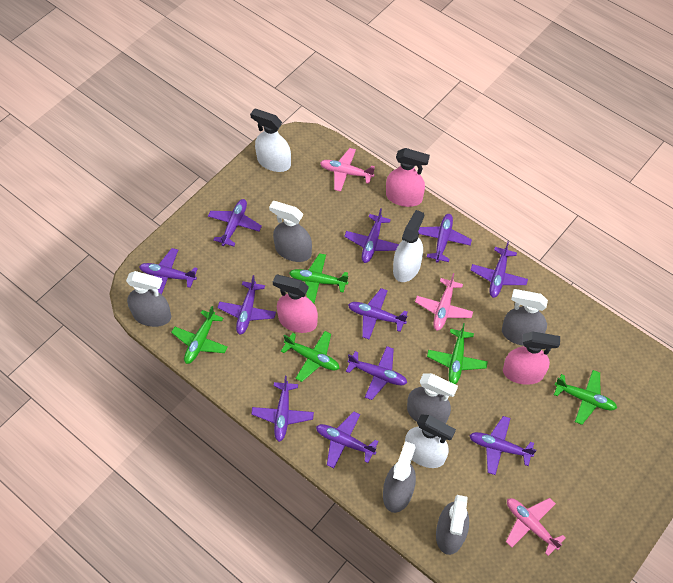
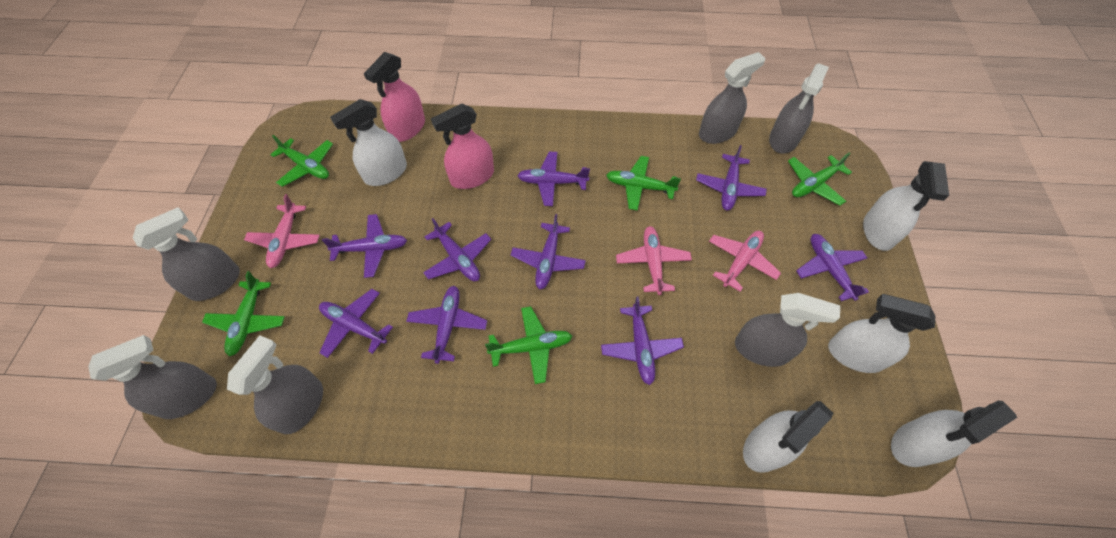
pink spray bottle: [273,275,318,333] [386,148,430,207] [503,331,560,385] = 3 -> [364,52,425,142] [431,104,494,189] = 2
purple plane: [139,248,198,294] [208,199,262,246] [218,275,276,335] [251,376,314,442] [316,411,379,468] [344,208,399,263] [346,346,407,400] [348,288,408,339] [418,214,472,262] [469,416,536,475] [471,242,528,298] = 11 -> [319,289,393,358] [322,214,407,278] [406,286,487,364] [423,218,491,281] [510,214,586,289] [517,152,590,206] [601,296,684,385] [696,145,767,211] [796,234,869,301] = 9
white spray bottle: [250,108,291,172] [393,210,424,282] [405,414,456,468] = 3 -> [330,99,407,186] [743,401,833,473] [828,294,935,373] [863,161,949,251] [891,400,1017,467] = 5

